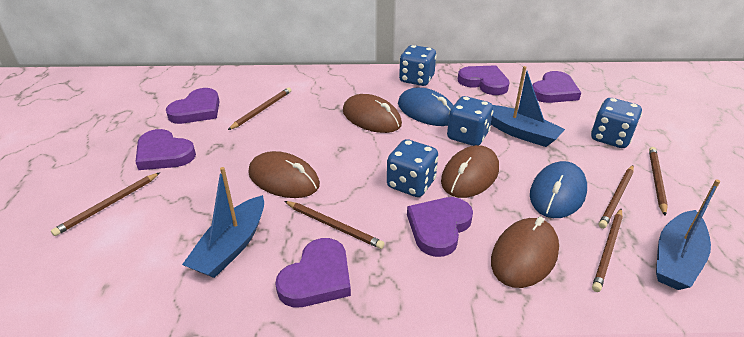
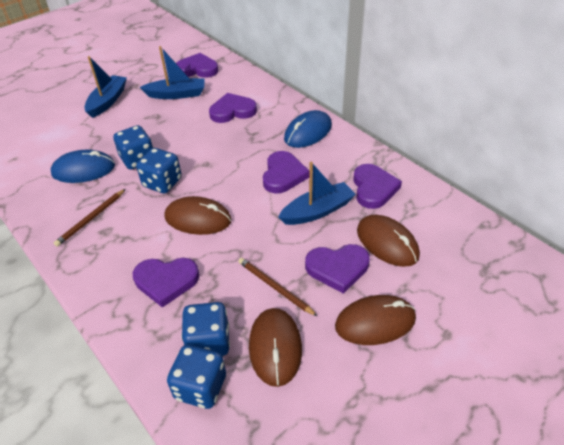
brown pencil: [51,172,160,236] [228,87,291,130] [284,201,385,249] [592,209,623,292] [599,165,634,229] [649,147,668,216] = 6 -> [54,189,125,247] [238,258,317,316] = 2

